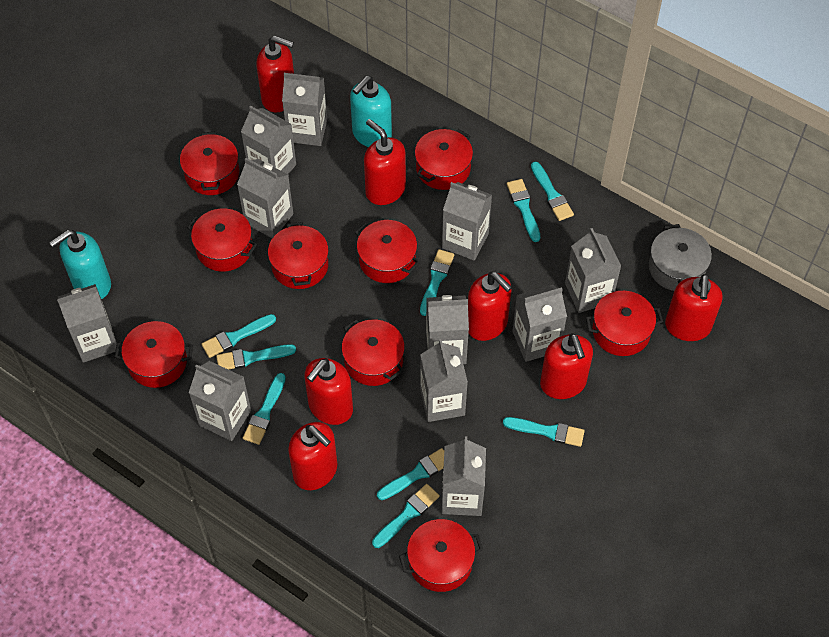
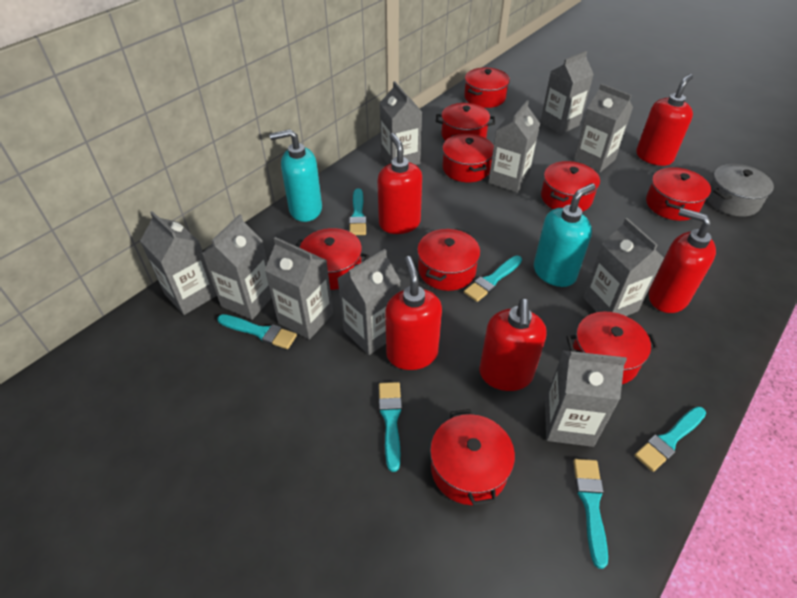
grey carton: [57,284,117,363] [189,361,251,441] [237,158,293,238] [241,106,296,174] [282,73,327,146] [420,339,468,422] [426,295,469,364] [441,436,486,516] [442,182,492,261] [512,285,567,362] [565,228,621,313] = 11 -> [140,211,217,315] [202,214,272,320] [265,237,333,340] [337,249,400,355] [380,81,422,165] [488,100,540,193] [540,51,594,134] [545,350,627,447] [574,84,633,173] [583,218,664,316] = 10
red soap dispenser: [256,36,294,112] [288,422,337,490] [305,358,353,425] [364,119,406,205] [468,272,512,341] [540,333,593,399] [665,274,723,341] = 7 -> [377,133,422,234] [385,256,442,370] [479,299,547,391] [636,74,693,166] [649,208,716,313] = 5
turquoise brush: [202,314,276,358] [216,344,296,370] [243,373,286,445] [372,484,440,548] [377,448,444,500] [420,249,454,316] [503,417,585,447] [507,179,540,242] [531,162,574,221] = 9 -> [217,314,297,349] [349,188,367,235] [379,382,402,472] [464,256,522,302] [573,459,608,569] [635,406,706,472] = 6

